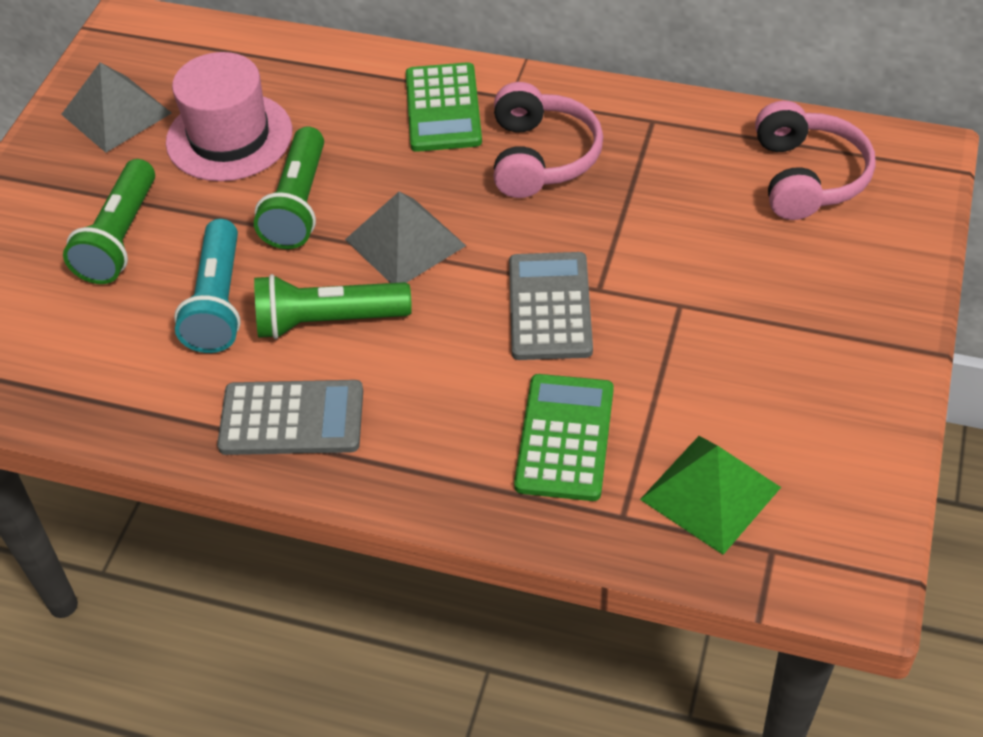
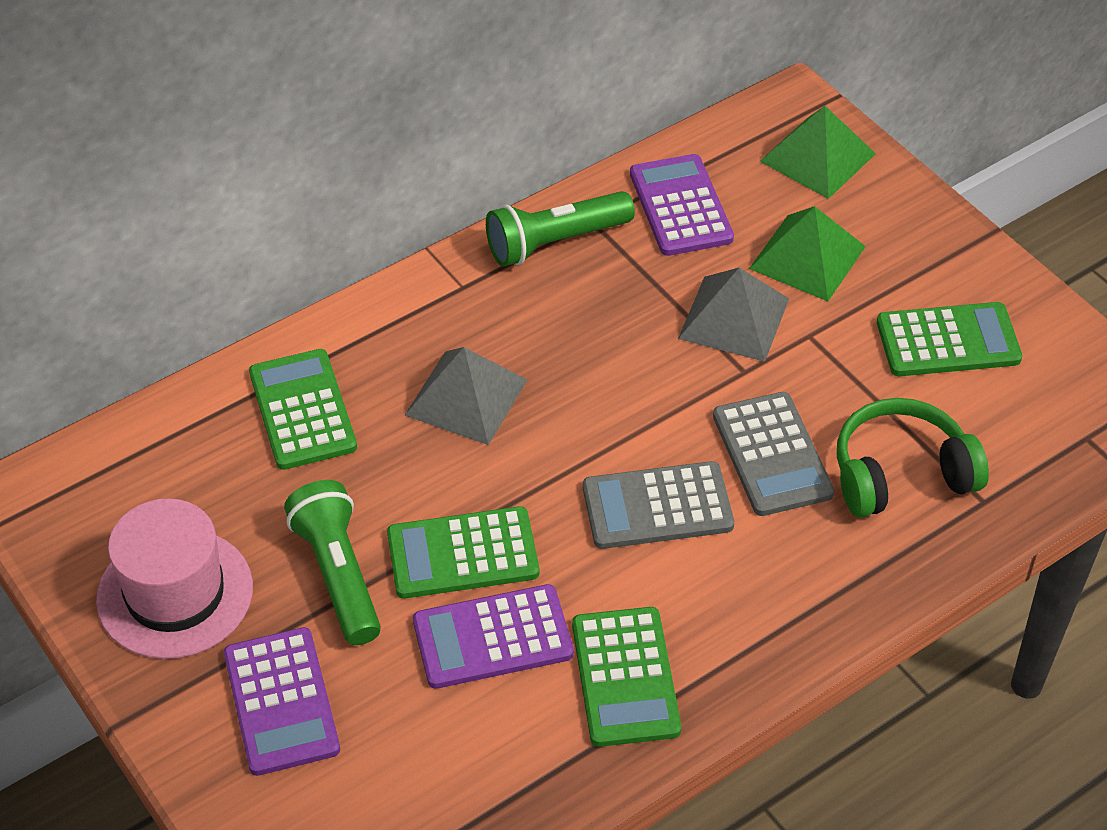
green calculator: [406,62,482,152] [514,374,614,501] = 2 -> [249,349,357,470] [387,506,539,599] [572,607,681,747] [877,302,1022,376] = 4
green flashlight: [63,159,155,284] [254,127,324,249] [254,274,412,339] = 3 -> [284,480,381,645] [486,191,635,267] = 2
green headphones: none = 0 -> [837,398,989,518] = 1
green pyramid: [640,436,781,555] = 1 -> [749,206,866,301] [760,106,876,199] = 2
pink headphones: [494,82,603,198] [755,101,876,220] = 2 -> none = 0
purple calculator: none = 0 -> [224,627,340,776] [413,584,574,689] [630,154,734,256] = 3
turquoise flashlight: [174,219,241,353] = 1 -> none = 0

